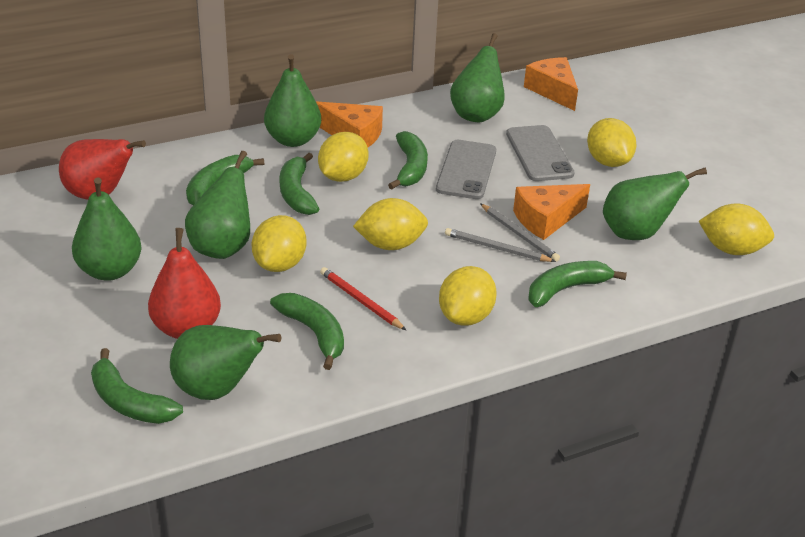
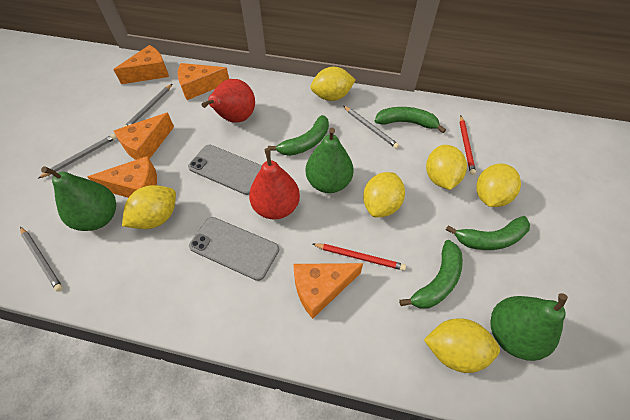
green banana: [91,348,183,424] [186,155,264,205] [270,293,344,370] [279,153,319,215] [388,131,428,189] [528,261,627,307] = 6 -> [268,115,329,156] [375,107,446,133] [399,240,463,309] [446,216,530,250] = 4
green pear: [72,178,142,281] [170,325,281,400] [185,151,250,259] [264,54,321,147] [450,33,505,122] [603,168,707,240] = 6 -> [41,166,116,231] [306,128,354,193] [490,293,568,361] = 3
grey pencil: [445,228,556,262] [480,203,560,262] = 2 -> [20,227,63,291] [39,134,116,178] [123,84,172,127] [343,106,399,149] = 4
orange cheese: [316,101,383,147] [513,184,590,240] [524,57,578,111] = 3 -> [87,156,157,198] [113,45,169,84] [114,113,174,160] [178,63,229,100] [293,263,363,319] = 5
red pencil: [320,267,406,330] = 1 -> [313,243,406,271] [460,116,476,175] = 2

